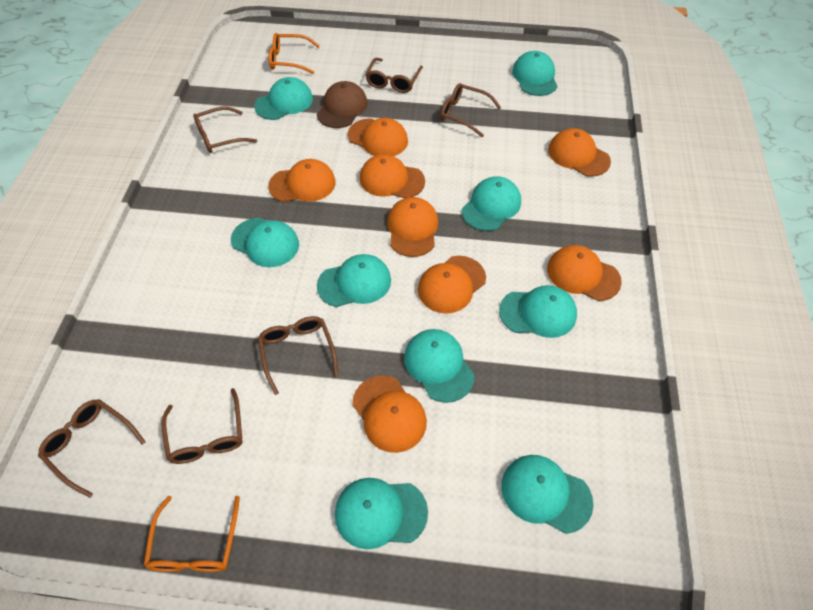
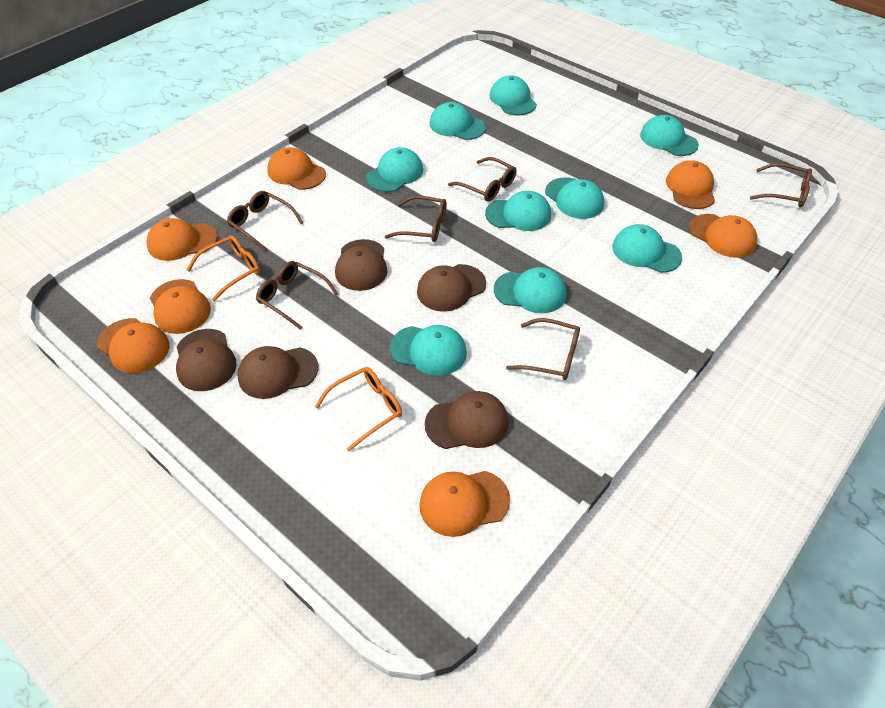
brown cap: [317,81,367,128] = 1 -> [176,329,237,391] [238,346,318,399] [335,239,388,291] [417,264,486,312] [425,391,509,449] = 5
orange cap: [268,159,336,202] [348,118,408,156] [352,375,427,453] [360,154,425,198] [387,197,438,257] [418,256,486,314] [547,245,622,301] [548,128,611,177] = 8 -> [97,318,170,373] [146,218,218,261] [150,279,211,334] [267,147,326,190] [419,471,510,537] [666,160,715,209] [689,214,757,258] = 7

